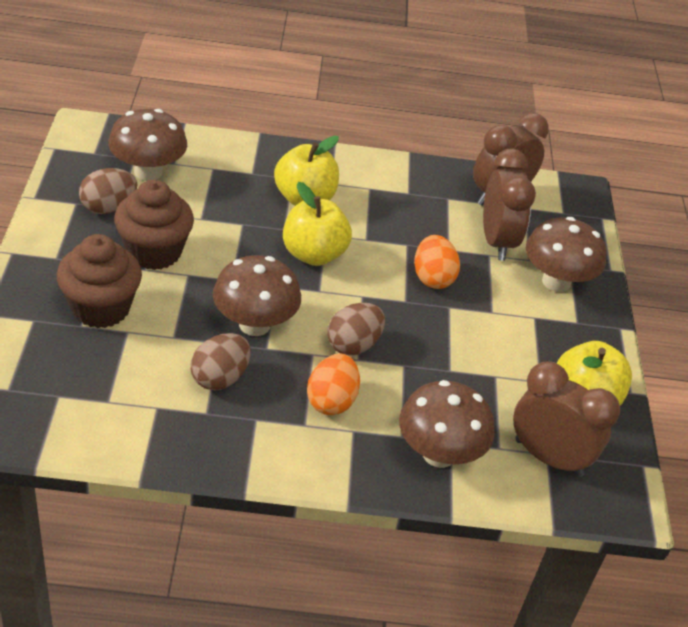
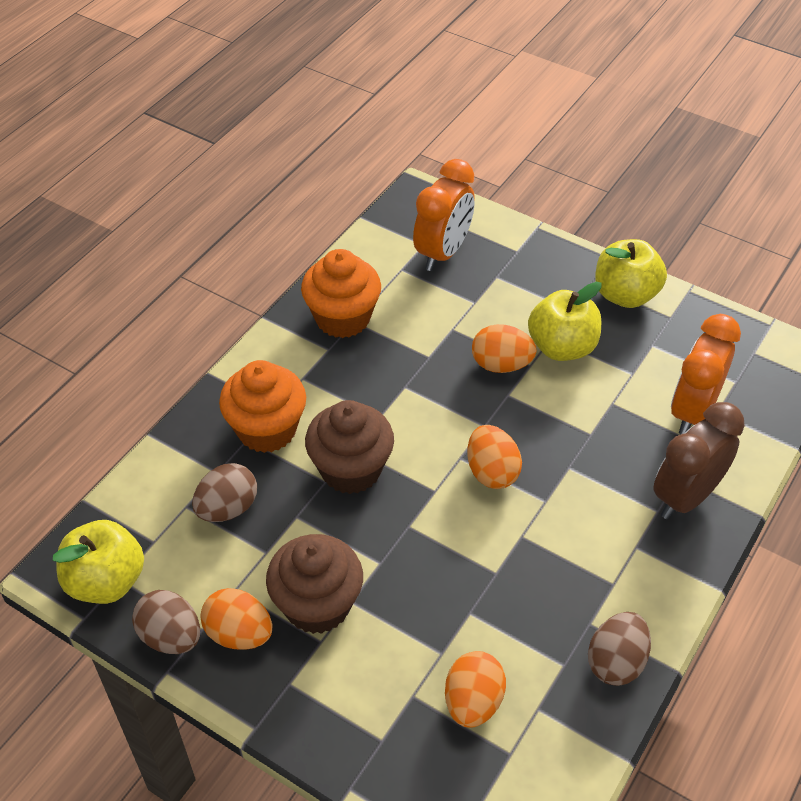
brown clock: [473,113,549,206] [483,148,536,261] [513,361,620,477] = 3 -> [653,402,745,519] = 1
brown mushroom: [108,109,187,181] [213,255,301,336] [399,380,495,468] [526,217,606,292] = 4 -> none = 0
orange clock: none = 0 -> [413,159,475,271] [671,314,741,434] = 2
orange cupcake: none = 0 -> [219,360,306,453] [301,249,381,338] = 2
orange egg: [307,354,360,415] [414,235,460,289] = 2 -> [200,588,272,650] [445,651,506,728] [467,425,522,489] [472,324,537,373] = 4

